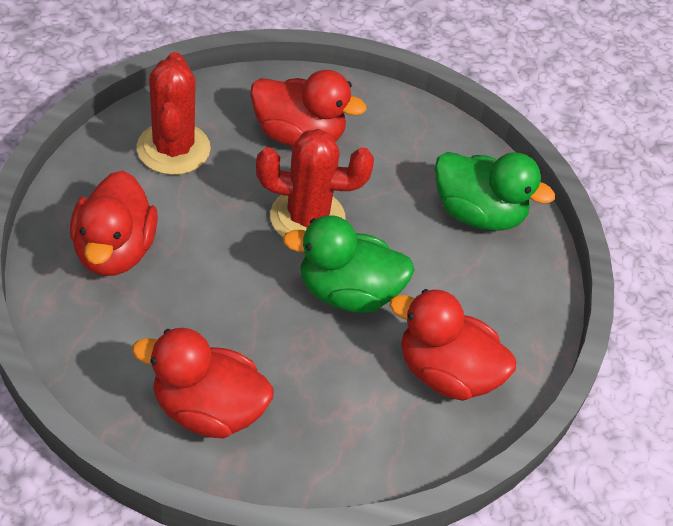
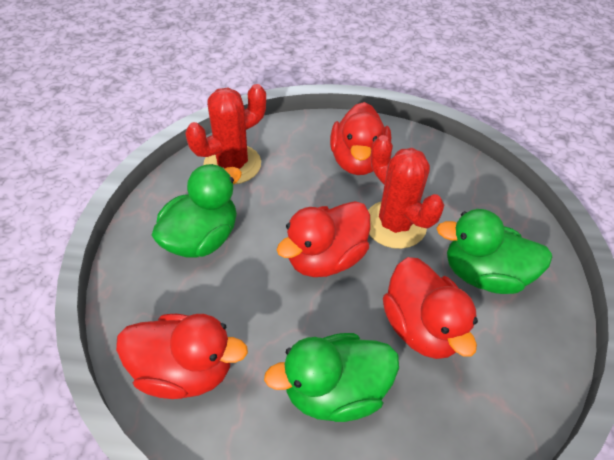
green duck: [283,215,415,313] [435,152,555,231] = 2 -> [151,164,242,258] [264,333,399,422] [437,209,552,294] = 3

